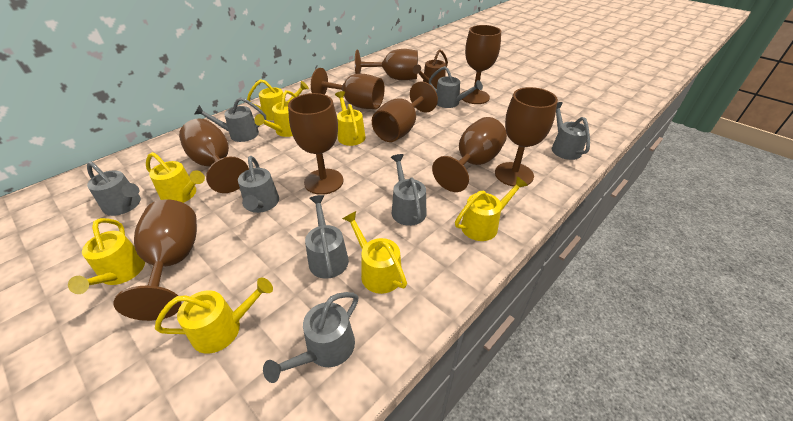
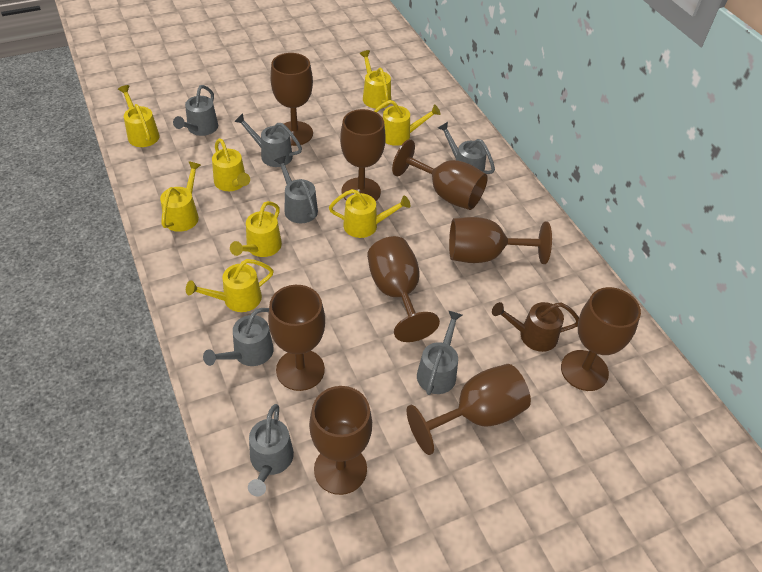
grey watering can: [87,161,141,216] [194,97,266,142] [238,156,279,213] [263,292,359,383] [305,195,349,279] [391,154,426,226] [429,66,483,108] [552,102,590,160] = 8 -> [173,85,218,136] [203,308,274,366] [234,113,302,167] [248,404,294,496] [274,156,318,223] [417,311,462,395] [438,122,495,174] = 7

